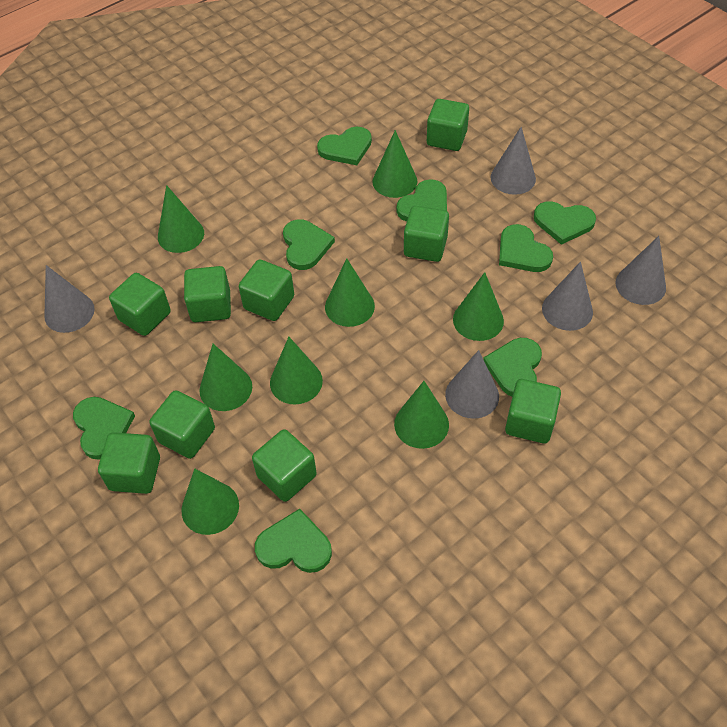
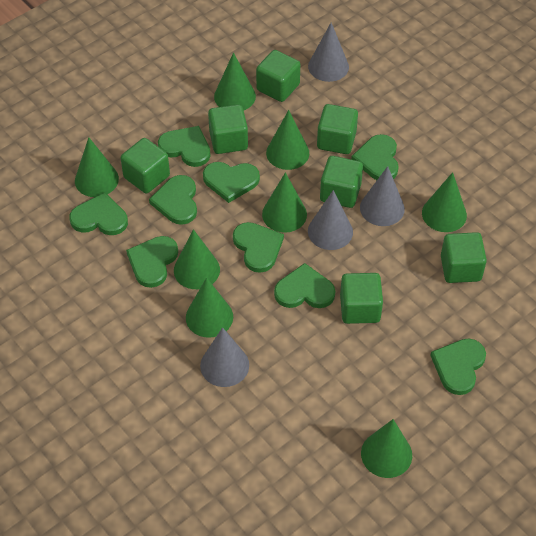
green cube: [98,432,160,494] [109,273,171,336] [150,390,215,459] [184,266,231,322] [239,259,294,321] [252,429,317,502] [404,206,449,262] [427,99,469,151] [505,379,561,443] = 9 -> [120,138,170,193] [208,105,248,154] [256,50,300,102] [317,104,358,154] [320,156,363,208] [340,273,383,324] [441,232,487,283] = 7
green heart: [73,397,135,460] [255,509,332,573] [283,219,335,270] [317,127,372,165] [397,179,447,222] [483,338,542,396] [499,224,553,272] [534,201,596,245] = 8 -> [69,192,128,235] [126,236,178,288] [149,175,197,225] [158,126,211,167] [203,162,260,203] [233,222,284,273] [274,263,335,308] [351,134,399,180] [430,338,486,395] = 9
grey cone: [44,265,95,333] [445,350,499,419] [491,127,536,195] [542,262,593,331] [615,236,666,305] = 5 -> [200,327,249,387] [308,22,349,82] [308,190,353,250] [360,166,405,226] = 4

